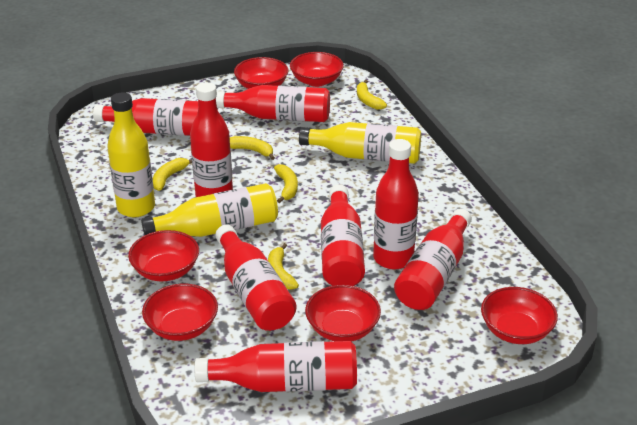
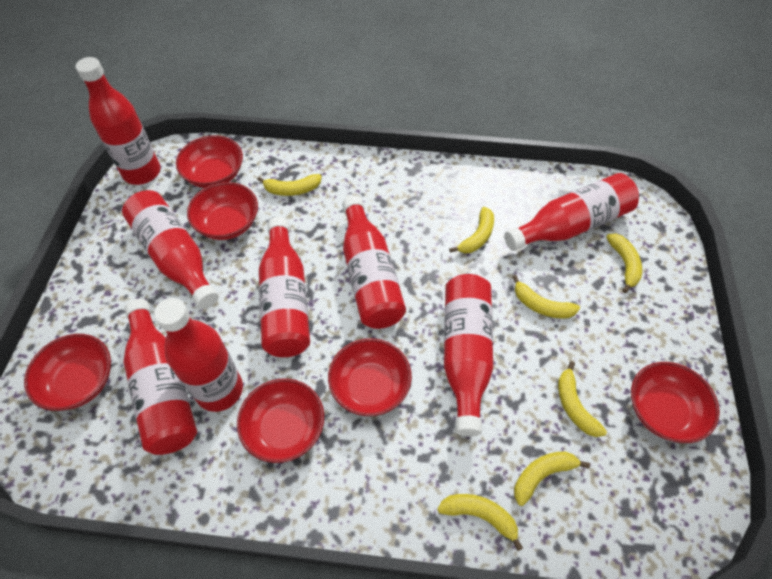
yellow banana: [153,158,192,191] [230,136,275,160] [268,243,299,290] [274,164,298,203] [357,80,387,110] = 5 -> [257,174,322,196] [437,494,523,551] [449,207,494,253] [512,275,580,319] [514,451,590,506] [558,361,607,437] [606,233,642,293] = 7
yellow bottle: [107,92,155,217] [141,183,278,237] [299,122,421,164] = 3 -> none = 0

